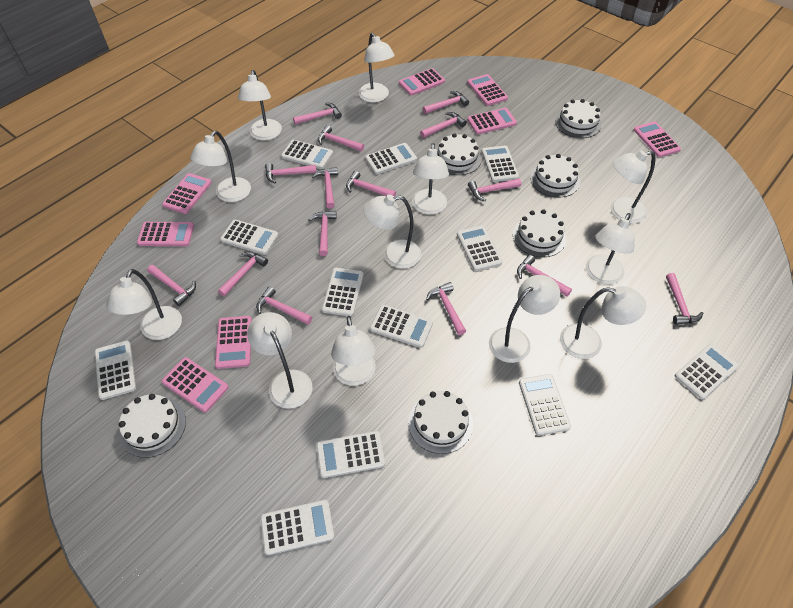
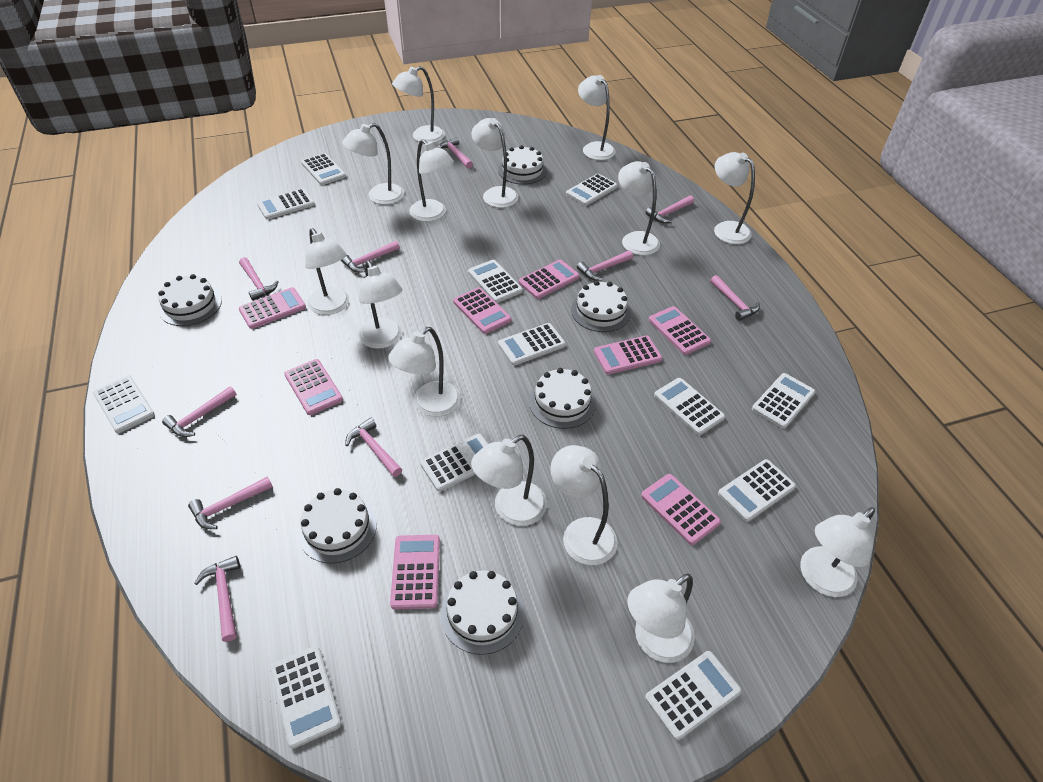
pink hammer: [147,265,196,306] [218,252,268,296] [256,286,312,325] [265,163,316,184] [293,103,342,125] [309,211,337,256] [312,167,338,209] [318,125,364,152] [346,171,396,197] [420,112,467,138] [423,91,469,114] [426,282,466,335] [468,178,521,201] [517,255,572,297] [666,273,703,325] = 15 -> [162,386,237,437] [188,476,273,529] [194,556,240,642] [239,257,278,301] [341,241,400,273] [345,418,402,477] [438,137,473,169] [577,250,633,281] [646,195,694,223] [710,275,760,321] = 10
white lamp: [106,269,182,340] [190,131,251,202] [238,70,282,141] [247,312,312,409] [331,316,376,386] [358,33,395,103] [363,194,422,269] [412,143,449,215] [489,275,560,363] [560,286,646,359] [586,213,635,285] [611,150,656,224] = 12 -> [305,228,349,315] [342,123,404,205] [358,261,402,349] [388,327,461,417] [392,66,445,143] [409,139,454,222] [471,435,547,526] [472,118,518,208] [550,445,617,565] [578,75,615,160] [618,161,660,255] [627,574,695,663] [714,152,755,244] [800,507,875,597] = 14

